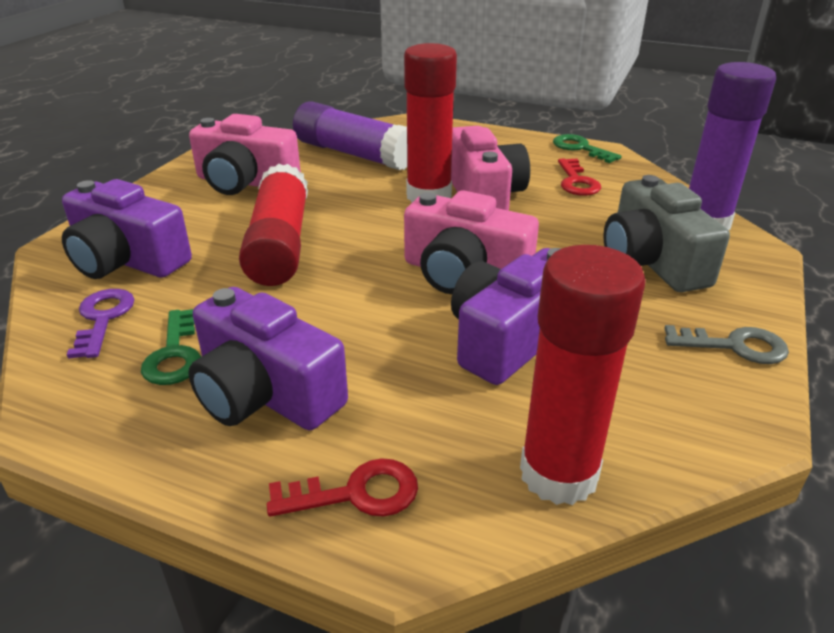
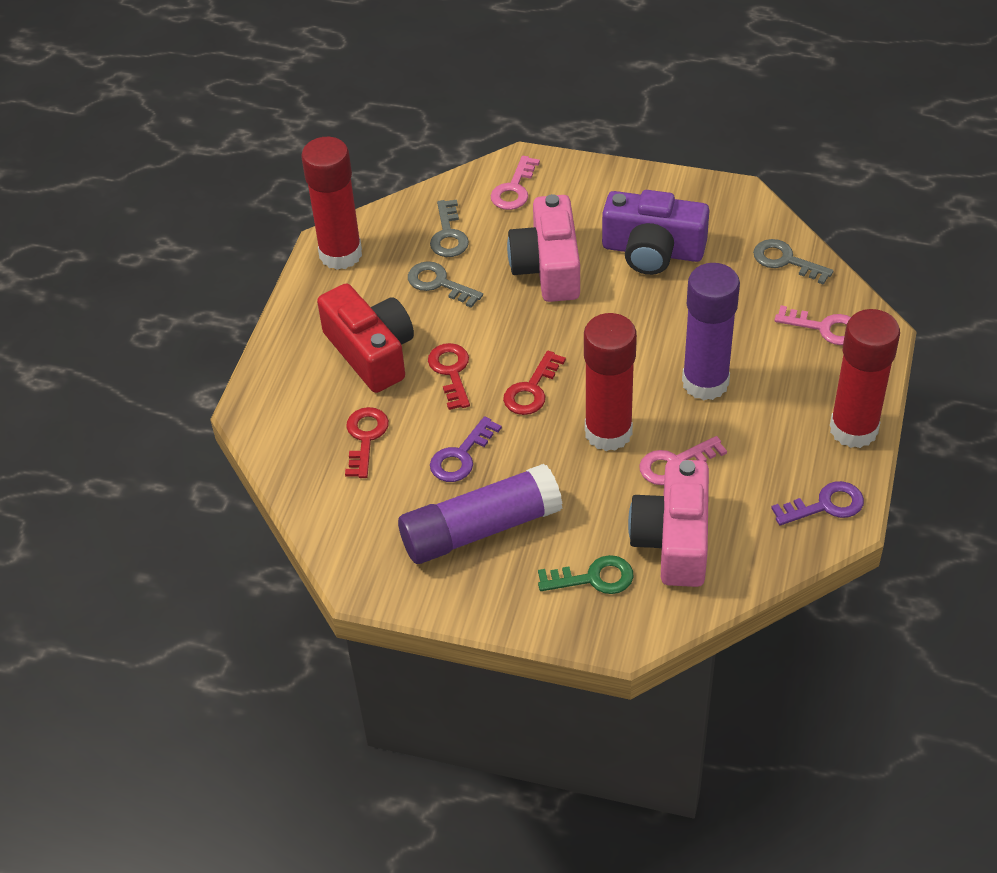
green key: [141,309,201,385] [553,134,622,163] = 2 -> [538,555,634,594] = 1
grey camera: [603,175,730,292] = 1 -> none = 0
grey key: [664,325,789,364] = 1 -> [408,261,483,308] [430,200,469,257] [753,239,833,285] = 3
pink camera: [189,114,301,195] [404,190,539,294] [451,126,530,211] = 3 -> [507,194,580,302] [628,459,709,587] = 2
pink key: none = 0 -> [491,156,540,210] [639,436,727,485] [774,305,851,345] = 3
purple camera: [62,179,192,279] [188,287,348,430] [451,248,561,385] = 3 -> [602,190,709,275] = 1
purple key: [67,289,134,359] = 1 -> [430,416,502,482] [771,481,864,525] = 2
red camera: none = 0 -> [317,284,414,393] = 1
red key: [267,458,418,517] [558,159,601,196] = 2 -> [345,407,389,478] [428,343,470,410] [503,351,566,415] = 3

